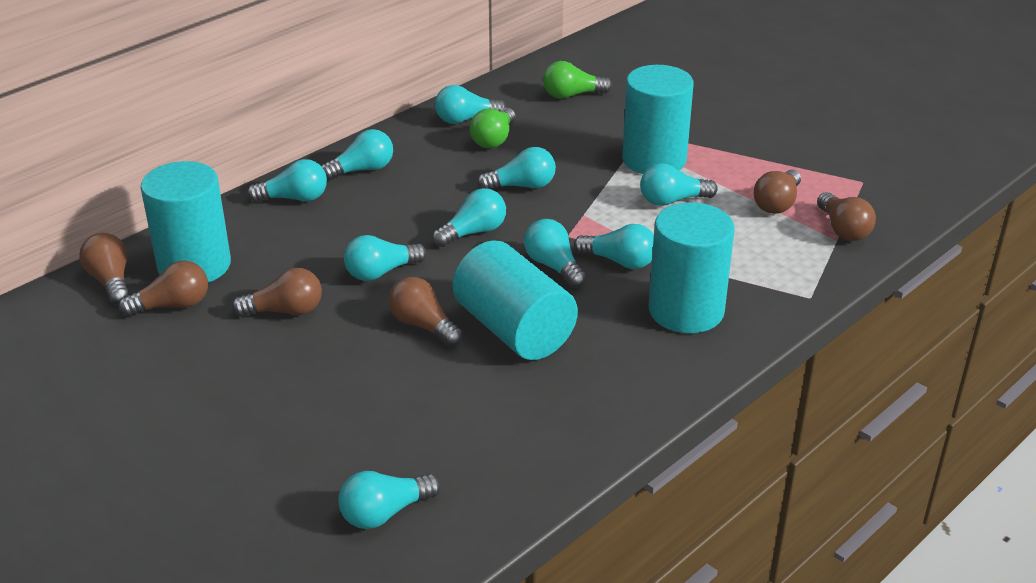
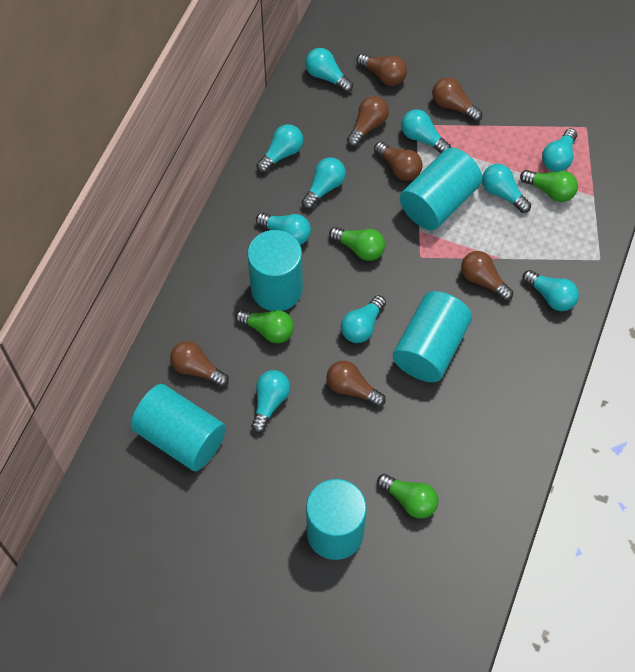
brown light bulb: [79,233,130,305] [119,261,208,316] [232,268,322,317] [388,277,463,346] [754,170,801,214] [817,192,876,241] = 6 -> [170,341,229,387] [327,361,386,407] [347,96,389,147] [356,53,407,86] [374,142,423,181] [432,77,482,122] [461,251,513,301] = 7
green light bulb: [470,108,516,148] [543,61,612,99] = 2 -> [235,310,294,343] [329,227,385,261] [377,474,438,519] [520,170,578,202] = 4
turquoise cylinder: [141,161,231,283] [452,240,578,360] [622,65,694,174] [649,202,735,333] = 4 -> [131,384,226,471] [248,230,303,311] [306,479,367,560] [393,291,472,382] [400,148,482,230] = 5

